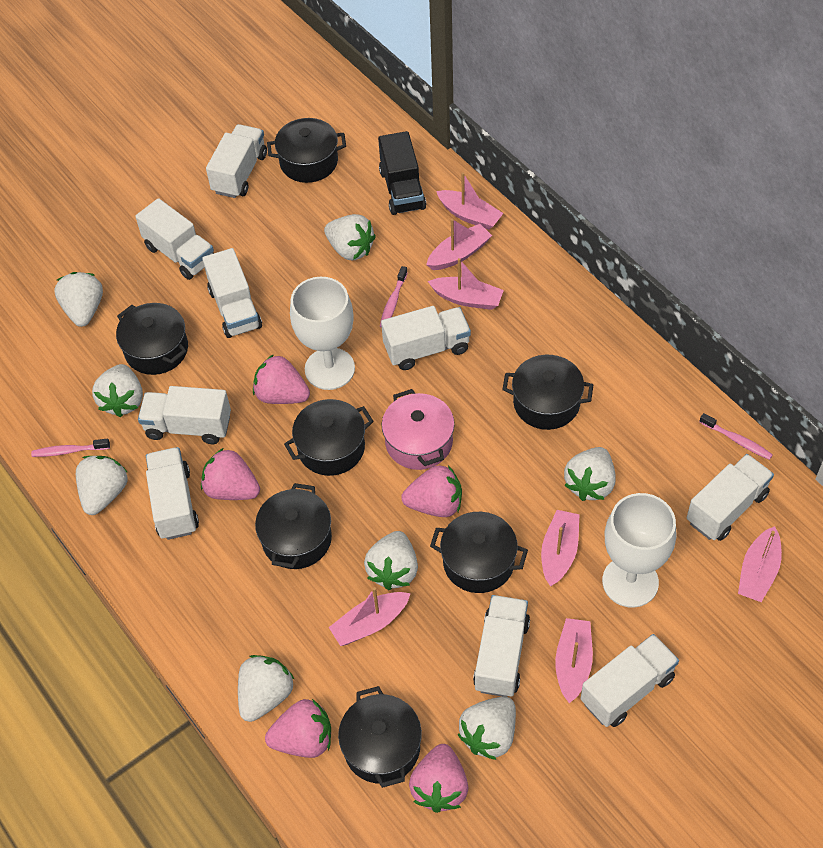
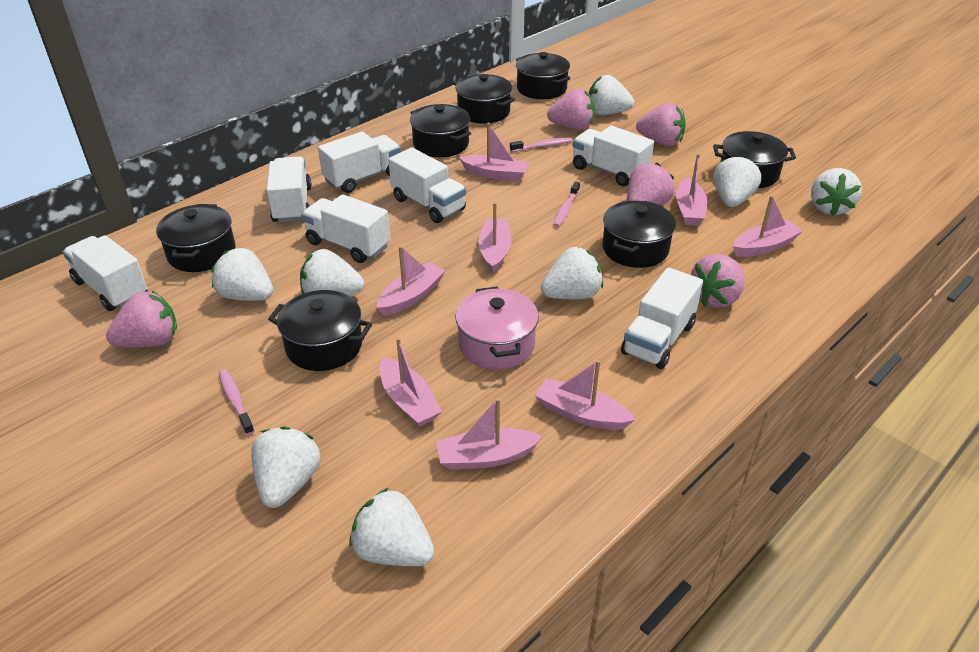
black truck: [378,131,426,215] = 1 -> none = 0
pink boat: [329,587,411,646] [426,219,492,270] [428,258,504,310] [436,172,504,230] [541,510,580,587] [555,618,593,703] [738,526,782,602] = 7 -> [376,246,445,316] [380,338,442,427] [436,398,543,470] [459,123,529,181] [478,202,511,273] [535,360,635,430] [676,154,707,226] [733,195,803,257] = 8
white goblet: [290,277,355,390] [602,493,676,608] = 2 -> none = 0
white truck: [135,198,214,280] [138,386,231,444] [146,447,199,540] [202,248,262,338] [206,124,267,198] [381,306,471,370] [473,595,530,697] [580,634,679,727] [687,454,774,541] = 9 -> [63,235,148,311] [267,156,311,223] [301,194,390,263] [318,131,401,193] [388,147,466,223] [572,125,654,186] [621,267,703,369] = 7

